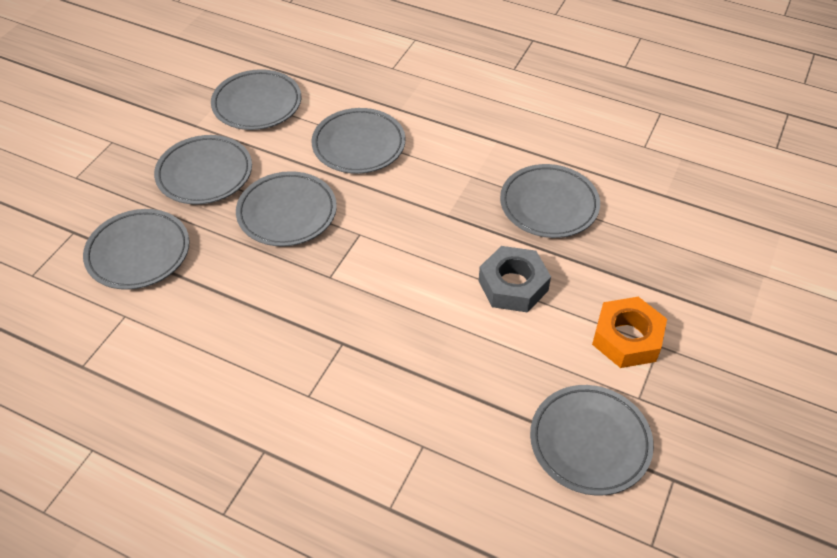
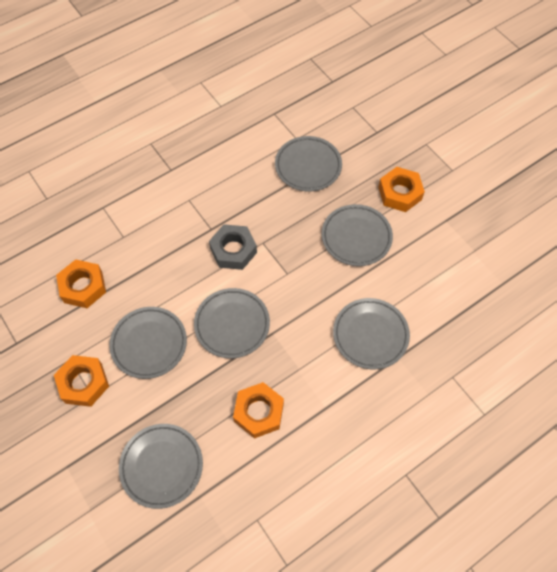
grey plate: [83,209,189,290] [154,135,252,204] [211,69,301,130] [236,171,337,246] [311,108,406,174] [500,164,600,238] [530,385,654,496] = 7 -> [109,307,187,379] [119,424,203,509] [194,288,270,358] [275,136,342,191] [322,204,393,266] [333,298,410,369] = 6
orange nut: [592,297,667,368] = 1 -> [54,355,109,407] [56,259,106,308] [233,382,284,439] [378,167,425,212] = 4

